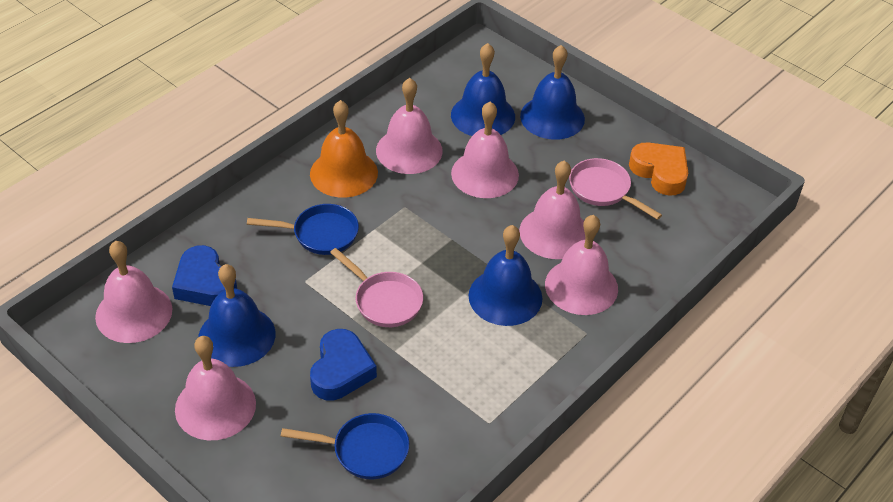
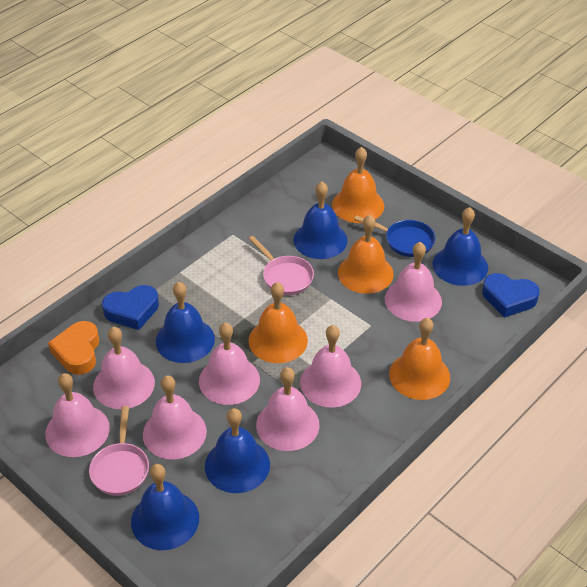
blue bell: [198,264,275,367] [451,43,515,136] [468,225,543,326] [520,45,585,140] = 4 -> [131,464,199,550] [156,282,215,363] [205,408,270,493] [293,182,348,259] [433,207,488,286] = 5
blue pan: [247,204,359,255] [281,413,409,479] = 2 -> [354,215,436,257] = 1
orange bell: [310,100,378,198] = 1 -> [249,282,308,363] [332,147,384,223] [338,215,394,294] [389,318,450,400] = 4
pink bell: [95,241,172,343] [175,336,256,440] [376,78,443,174] [451,102,519,198] [519,161,585,259] [545,215,618,315] = 6 -> [45,373,110,457] [93,327,155,409] [143,375,207,460] [199,322,260,405] [256,367,319,451] [300,325,361,407] [385,242,442,322] = 7

